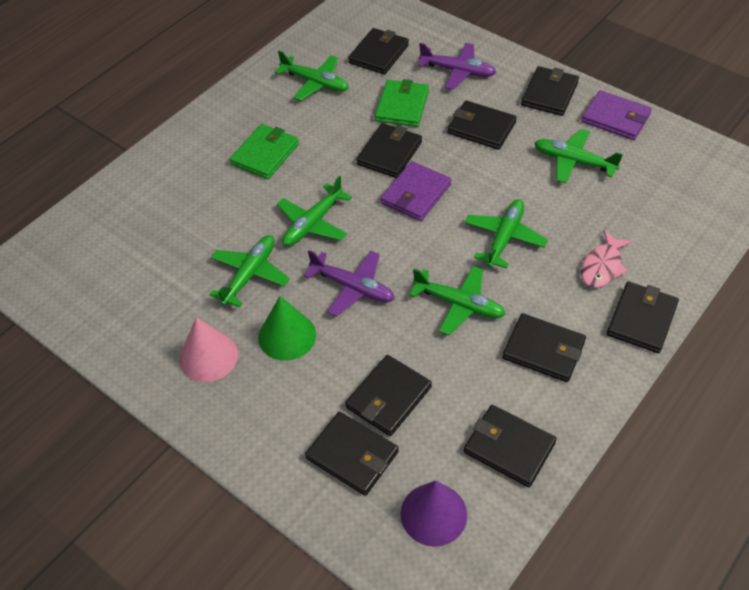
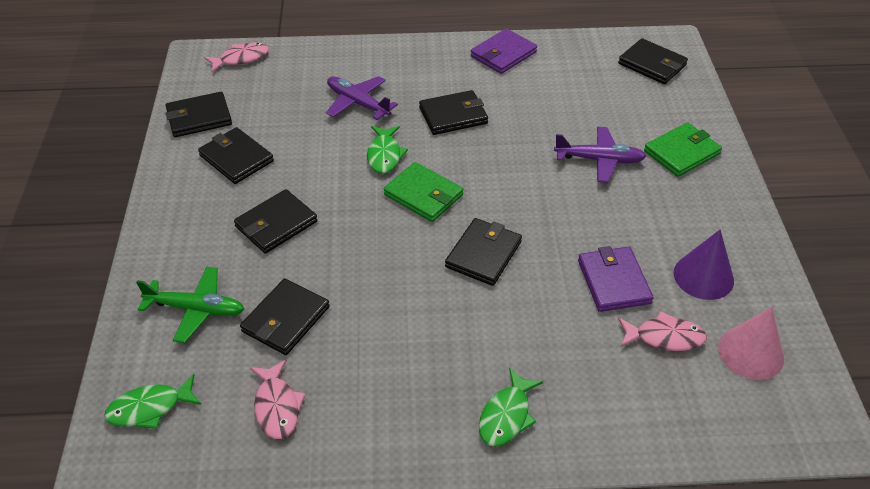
black wallet: [305,412,399,496] [345,355,432,436] [348,28,409,75] [356,123,422,178] [447,100,517,150] [464,405,557,487] [502,313,586,382] [521,66,579,116] [607,281,679,353] = 9 -> [165,92,232,137] [198,127,274,184] [234,189,318,254] [240,278,329,355] [419,90,488,135] [445,218,522,286] [618,38,688,84] = 7
green cone: [258,296,316,361] = 1 -> none = 0
green fish: none = 0 -> [104,374,201,429] [367,126,408,174] [479,368,543,447] = 3
green plane: [209,235,290,308] [275,51,349,101] [277,176,352,246] [409,266,506,335] [465,199,548,269] [534,129,623,183] = 6 -> [136,266,244,343] = 1
pink fish: [581,230,633,288] = 1 -> [204,42,269,72] [250,360,306,439] [618,311,707,351] = 3

